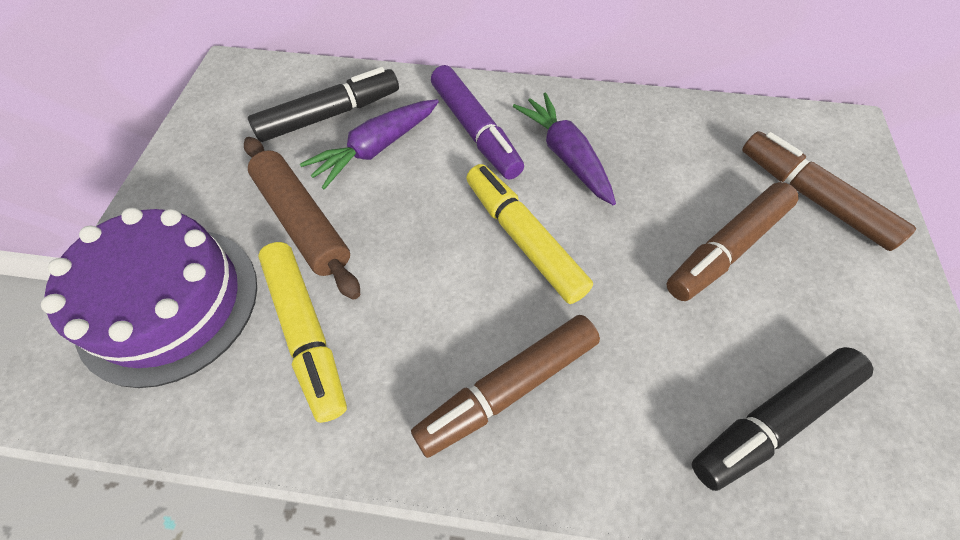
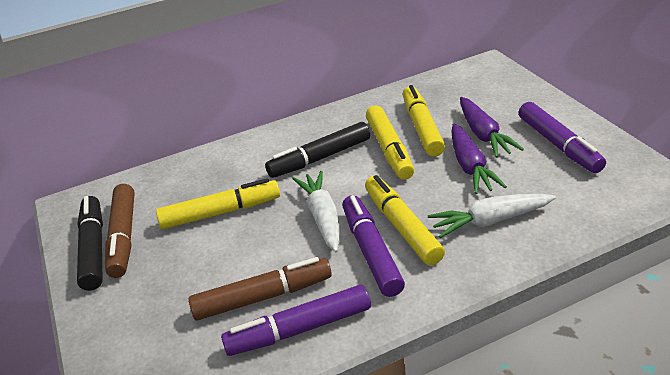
brown marker: [411,315,600,458] [666,182,798,301] [742,131,916,251] = 3 -> [105,184,135,278] [188,257,332,321] = 2
brown rolling pin: [244,137,360,300] = 1 -> none = 0
purple cake: [41,208,257,388] = 1 -> none = 0
purple marker: [431,65,524,179] = 1 -> [221,285,371,356] [342,195,405,297] [519,102,606,173] = 3
white carrot: none = 0 -> [292,171,339,252] [428,194,556,238] = 2
yellow marker: [258,242,347,423] [466,164,593,304] = 2 -> [156,178,280,229] [365,175,445,265] [366,105,414,180] [403,85,445,157] = 4

